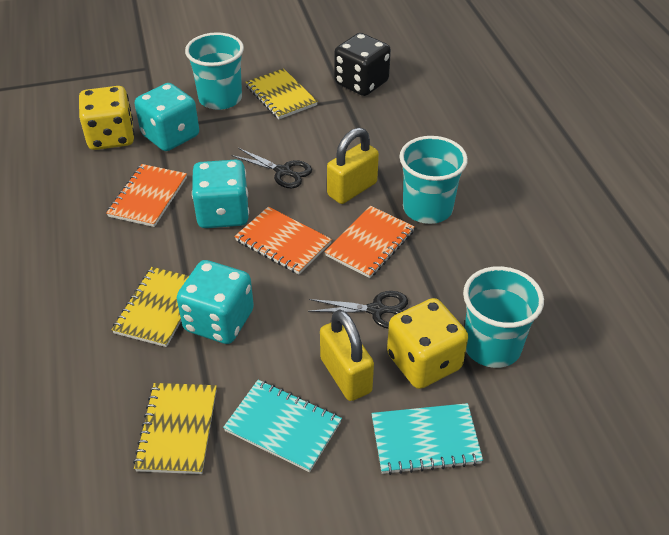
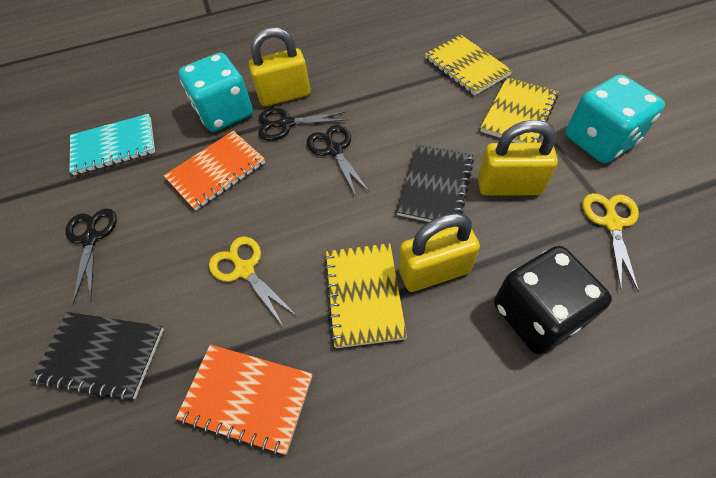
black notebook: none = 0 -> [30,312,164,401] [396,144,474,222] = 2
black scissors: [231,148,312,188] [308,291,408,329] = 2 -> [65,209,117,304] [258,108,348,141] [307,125,370,196] = 3
orange notebook: [106,164,187,227] [234,207,332,274] [325,206,415,278] = 3 -> [164,131,265,211] [176,345,312,456] = 2
turquoise cup: [185,32,244,110] [399,136,468,224] [463,266,544,368] = 3 -> none = 0
turquoise dice: [135,83,199,151] [177,260,254,344] [192,160,249,228] = 3 -> [179,53,253,132] [565,75,665,163] = 2
turquoise notebook: [223,380,342,472] [372,403,483,475] = 2 -> [70,114,155,175] = 1
yellow dice: [79,86,134,150] [387,298,468,389] = 2 -> none = 0
yellow padlock: [320,309,374,401] [327,128,379,204] = 2 -> [248,27,310,106] [399,213,480,292] [478,120,558,196] = 3
yellow scissors: none = 0 -> [209,237,298,326] [582,193,639,292] = 2

